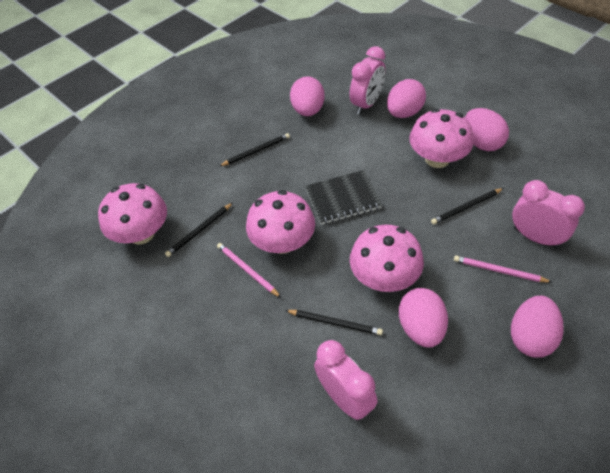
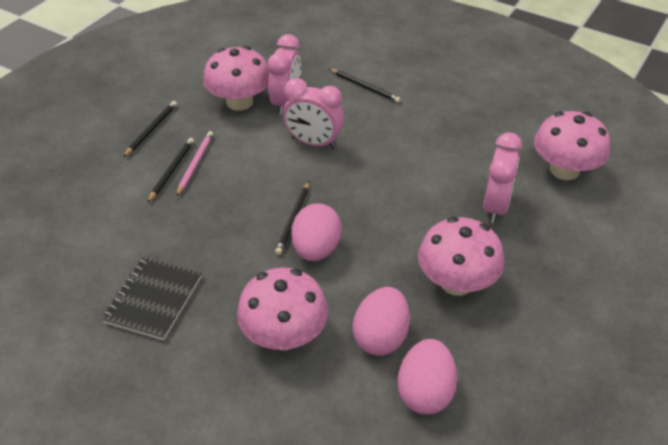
pink egg: [290,76,325,116] [387,79,426,118] [399,288,448,347] [465,108,509,151] [511,296,564,358] = 5 -> [291,203,342,261] [353,287,410,356] [397,339,457,415] = 3
pink pencil: [217,243,281,298] [454,256,552,283] = 2 -> [176,131,213,196] = 1

